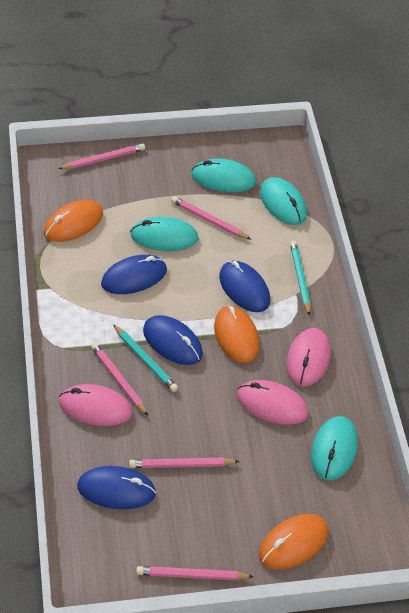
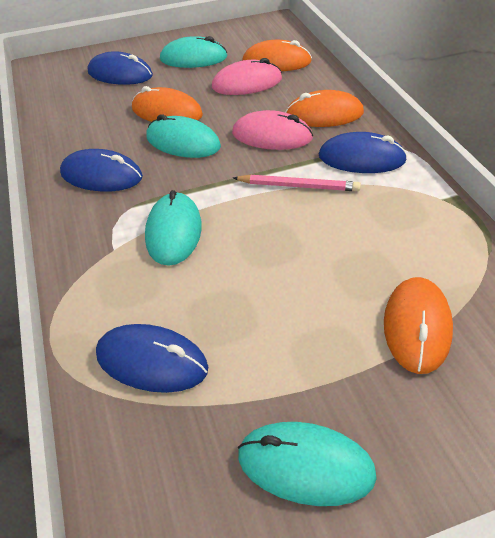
orange mouse: [44,200,103,242] [214,305,260,363] [259,514,329,569] = 3 -> [132,86,203,122] [242,40,312,71] [285,90,364,127] [384,277,453,374] = 4
pink mouse: [59,384,133,426] [237,380,309,425] [287,328,331,387] = 3 -> [212,58,282,95] [232,110,313,150] = 2
pink pencil: [58,143,145,169] [91,343,148,416] [129,458,240,468] [136,566,254,580] [171,196,251,240] = 5 -> [233,175,361,191] = 1
turquoise pencil: [114,325,178,392] [290,241,311,316] = 2 -> none = 0

